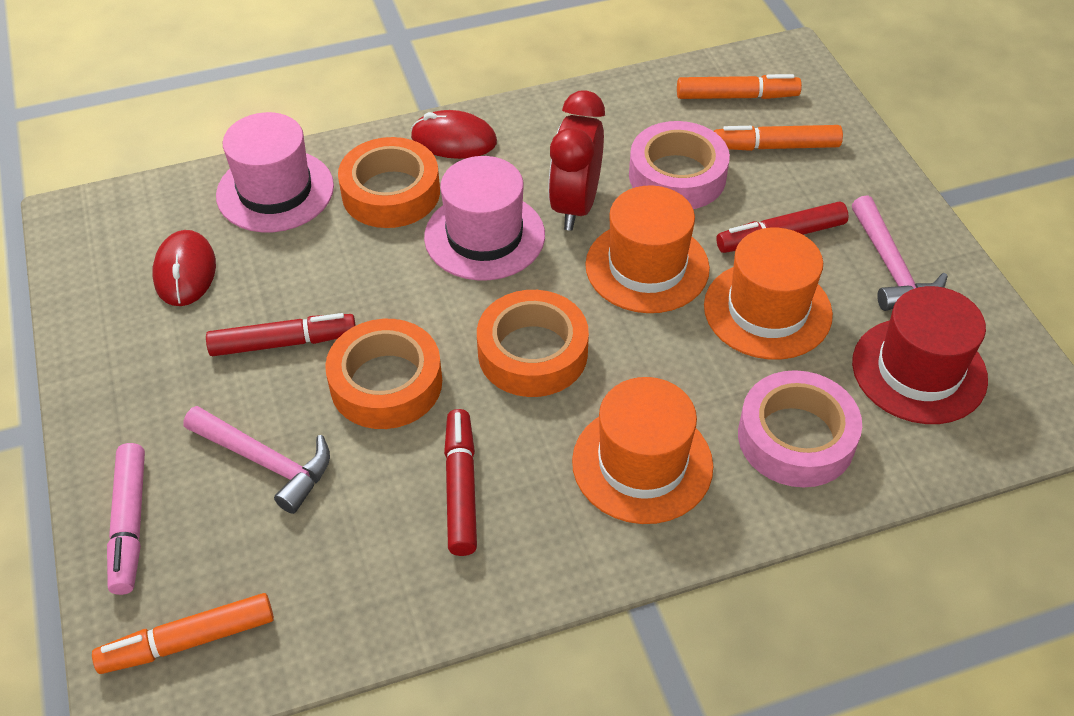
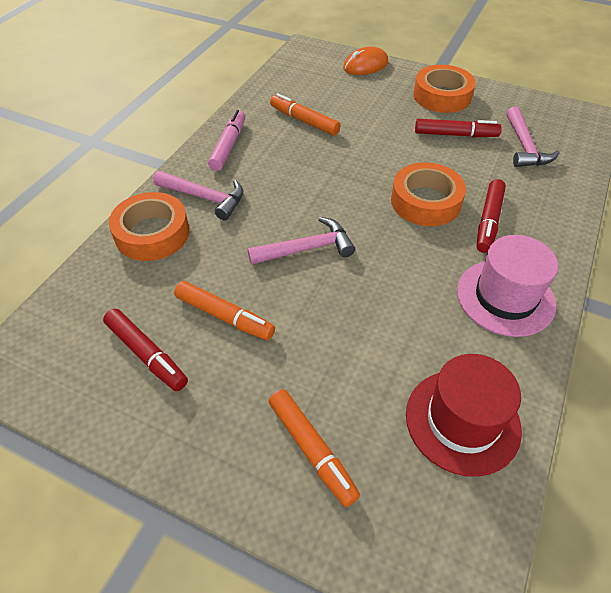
orange hat: [572,377,713,524] [585,185,710,313] [704,228,833,360] = 3 -> none = 0
orange mouse: none = 0 -> [343,47,388,75] = 1
pink hammer: [184,406,330,514] [852,195,948,311] = 2 -> [153,171,243,220] [247,217,355,265] [507,107,560,167] = 3
pink hat: [216,112,334,232] [424,156,545,280] = 2 -> [457,235,558,337] = 1
pink tape: [629,121,730,209] [738,370,862,487] = 2 -> none = 0
red clock: [548,90,605,231] = 1 -> none = 0
red mouse: [152,230,216,306] [411,110,497,159] = 2 -> none = 0

